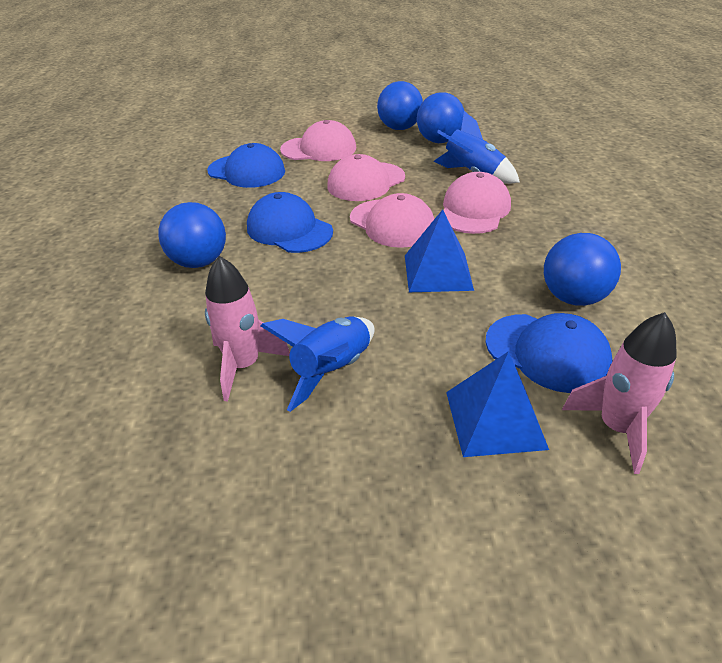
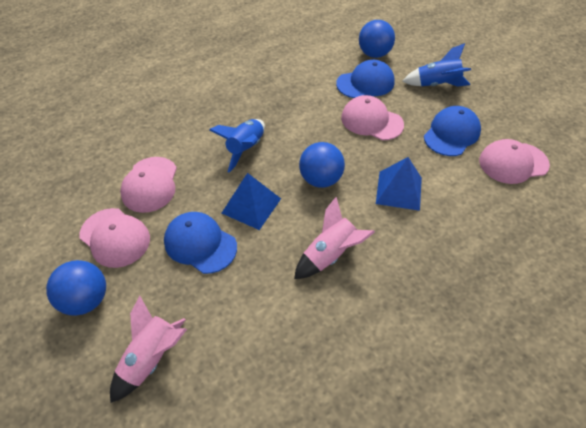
blue ball: [158,202,226,268] [377,81,423,130] [417,92,464,143] [544,233,621,306] = 4 -> [46,260,106,316] [299,142,345,188] [359,20,395,58] = 3

